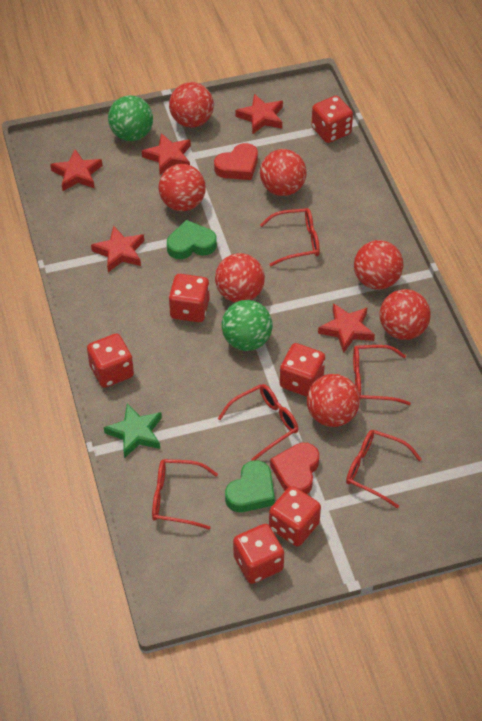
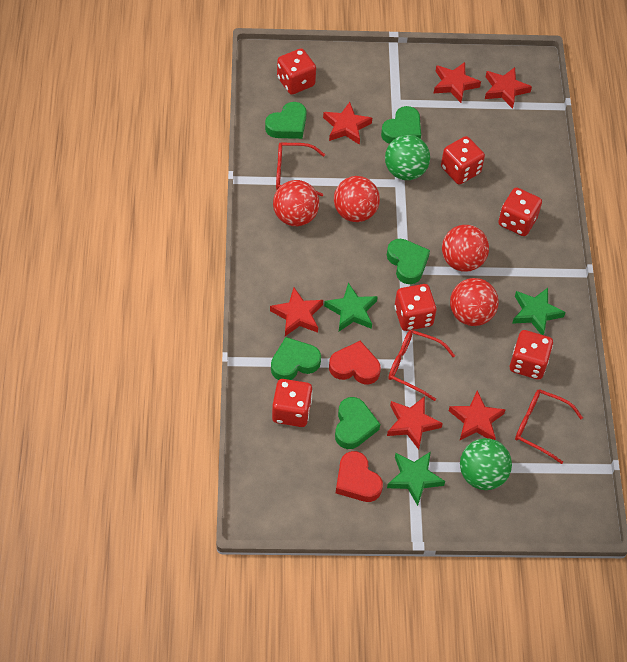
green heart: [167,220,217,259] [225,460,275,512] = 2 -> [265,102,307,139] [271,337,321,380] [335,397,380,449] [381,106,421,144] [387,239,430,284] = 5
green star: [104,403,162,458] = 1 -> [324,283,378,331] [387,452,445,506] [512,288,566,335] = 3
red ball: [159,164,206,211] [169,82,214,127] [215,253,265,302] [260,149,307,196] [307,374,360,427] [354,240,403,290] [380,289,431,340] = 7 -> [273,180,319,226] [334,176,380,222] [442,225,489,272] [450,278,499,326] = 4
red glasses: [152,459,218,530] [218,384,298,461] [260,208,320,266] [346,430,421,508] [353,345,411,405] = 5 -> [276,143,325,196] [388,330,455,401] [515,390,583,464] = 3
red star: [50,149,102,191] [91,226,144,272] [142,133,191,175] [235,94,283,134] [318,303,375,353] = 5 -> [270,288,323,336] [323,102,372,145] [387,396,443,450] [434,62,481,103] [449,390,506,440] [485,67,532,109] = 6

